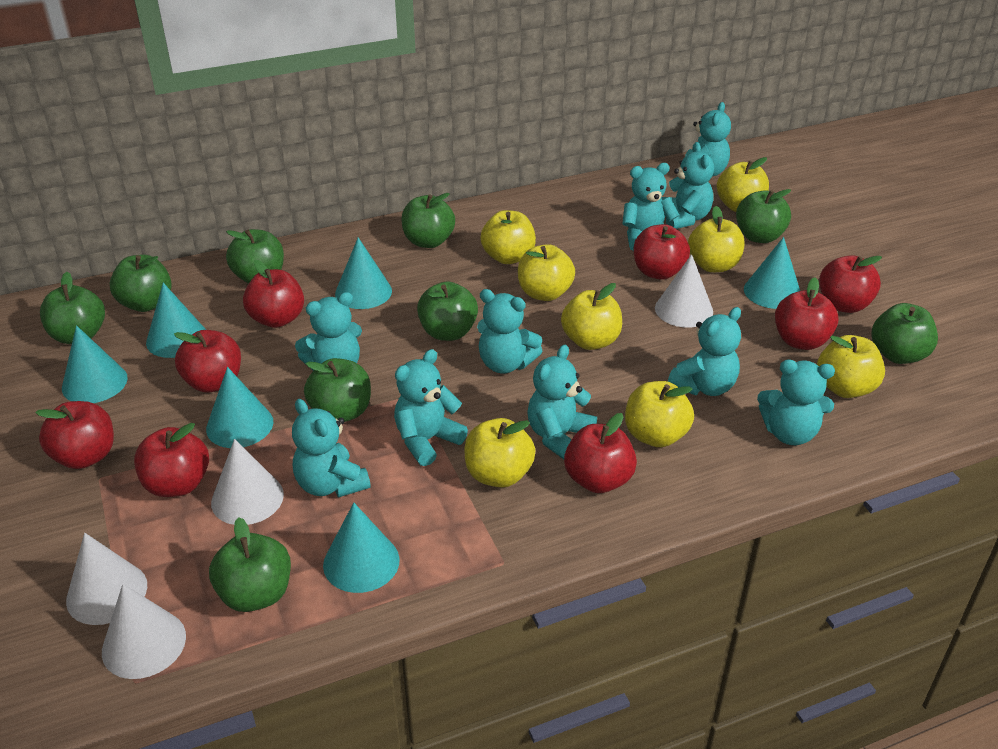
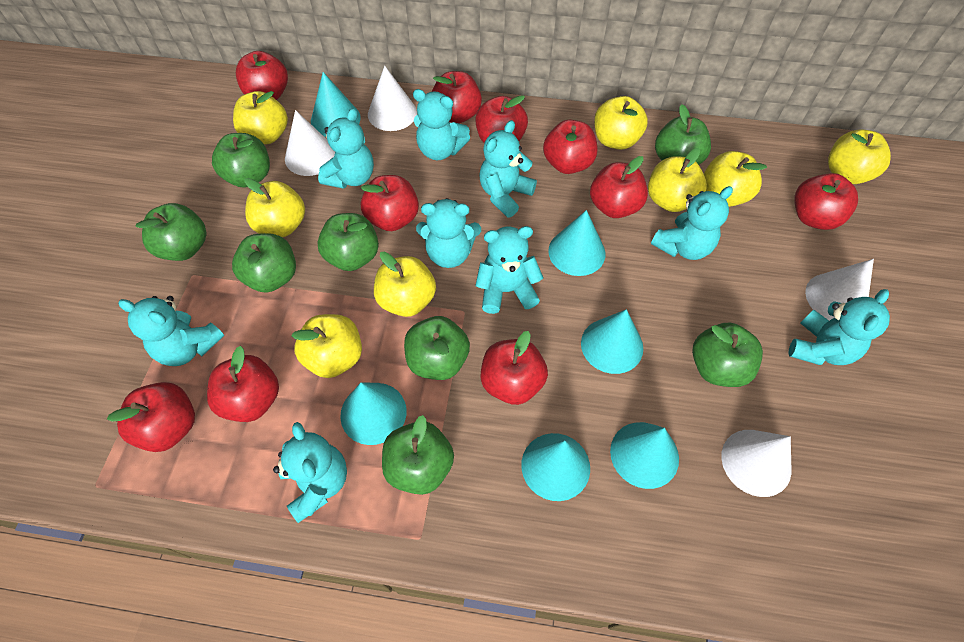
green apple: [40,272,105,344] [110,255,172,312] [209,517,291,612] [226,229,284,283] [304,358,371,422] [401,193,455,248] [417,281,478,341] [736,189,791,243] [871,303,938,364] = 9 -> [136,203,206,261] [212,133,270,188] [232,233,296,292] [317,213,379,271] [382,415,454,495] [404,316,470,380] [655,104,711,165] [692,323,763,387] = 8
red apple: [35,401,114,469] [134,423,209,497] [174,330,241,393] [243,260,304,328] [564,413,637,493] [634,224,690,280] [775,278,838,350] [819,255,882,313] = 8 -> [107,382,195,452] [207,346,279,422] [236,51,288,100] [361,175,419,231] [432,71,482,123] [475,95,528,143] [481,331,548,405] [543,120,597,174] [590,156,648,218] [794,173,858,230] = 10
turquoise teddy bear: [292,399,371,497] [295,292,362,371] [394,349,468,466] [477,289,542,373] [527,345,597,459] [622,163,679,251] [661,142,714,229] [668,307,741,396] [680,102,731,176] [757,360,835,445] = 10 -> [118,296,224,366] [273,422,347,523] [318,108,374,189] [413,89,470,160] [416,198,481,268] [475,226,543,314] [479,120,537,217] [651,186,733,260] [788,289,890,365] = 9

